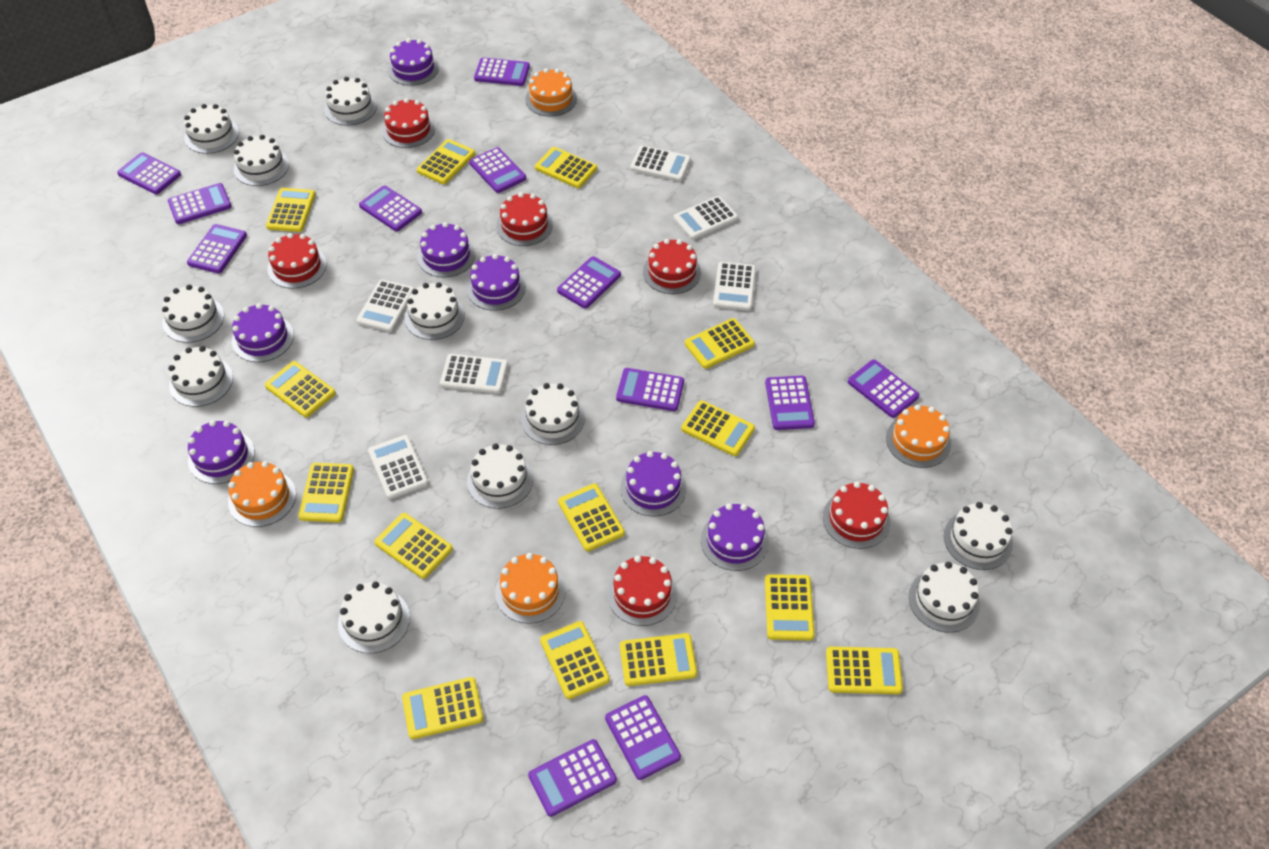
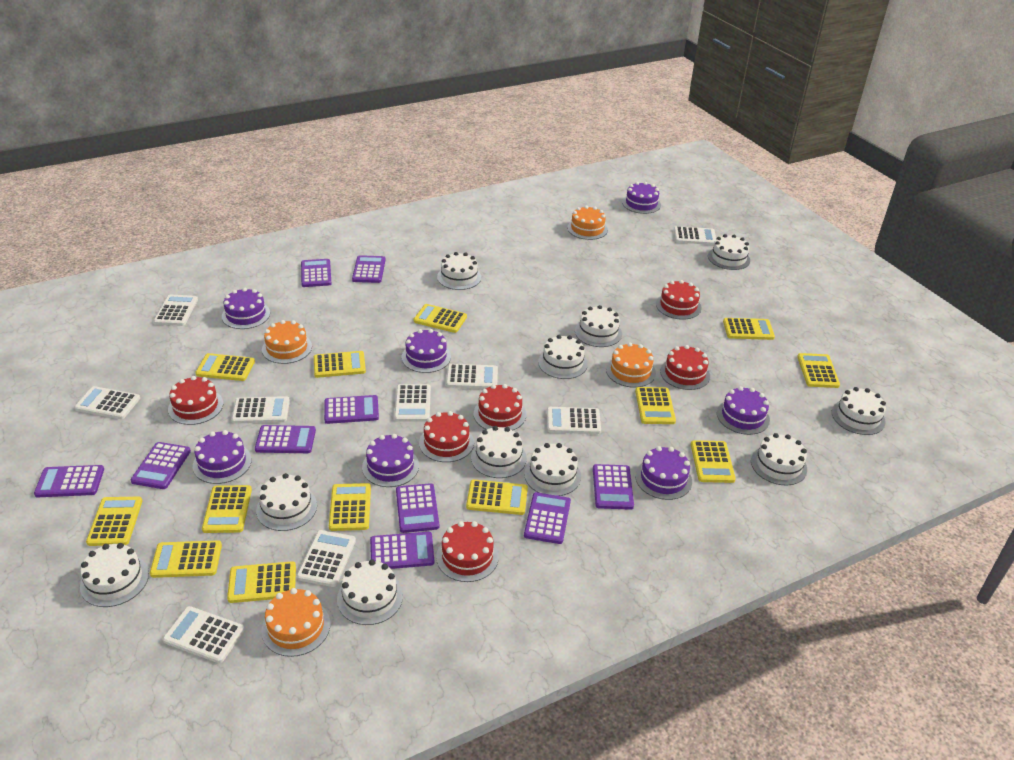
purple calculator: [117,152,181,194] [168,183,232,224] [187,224,247,273] [359,185,422,231] [469,147,526,193] [474,58,530,86] [528,739,617,817] [557,256,621,309] [605,695,681,780] [616,368,684,411] [765,376,815,430] [848,360,919,418] = 12 -> [34,465,104,497] [130,442,191,489] [255,425,316,453] [301,259,332,287] [324,395,379,424] [352,255,385,283] [370,532,434,569] [396,483,439,533] [524,492,571,544] [593,464,634,510] = 10
white calculator: [356,279,414,332] [368,435,428,499] [440,354,508,394] [630,145,691,182] [674,196,738,240] [713,262,756,311] = 6 -> [74,386,140,419] [154,294,198,326] [163,606,245,663] [231,396,290,423] [297,530,356,587] [394,384,431,422] [446,364,498,389] [547,407,601,434] [674,226,716,245] = 9
yellow calculator: [265,361,336,418] [266,188,316,232] [298,463,354,522] [374,513,453,579] [402,677,483,739] [417,139,475,184] [535,147,597,188] [540,621,610,699] [558,483,625,551] [620,633,697,686] [681,400,755,456] [685,318,755,369] [765,574,815,640] [826,647,903,694] = 14 -> [86,497,142,546] [150,541,222,578] [195,353,255,381] [202,485,252,533] [227,561,296,603] [314,351,366,378] [329,483,371,531] [414,304,467,333] [466,480,528,515] [635,387,676,424] [691,440,736,483] [723,318,775,340] [797,353,840,388] = 13

